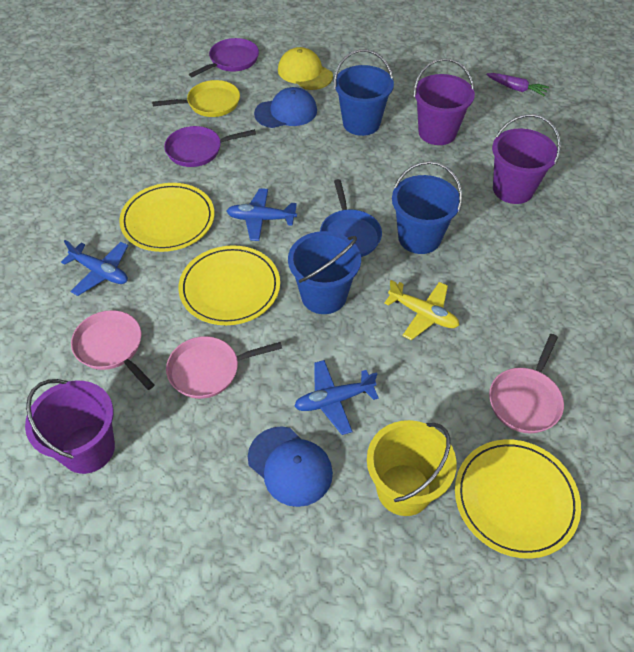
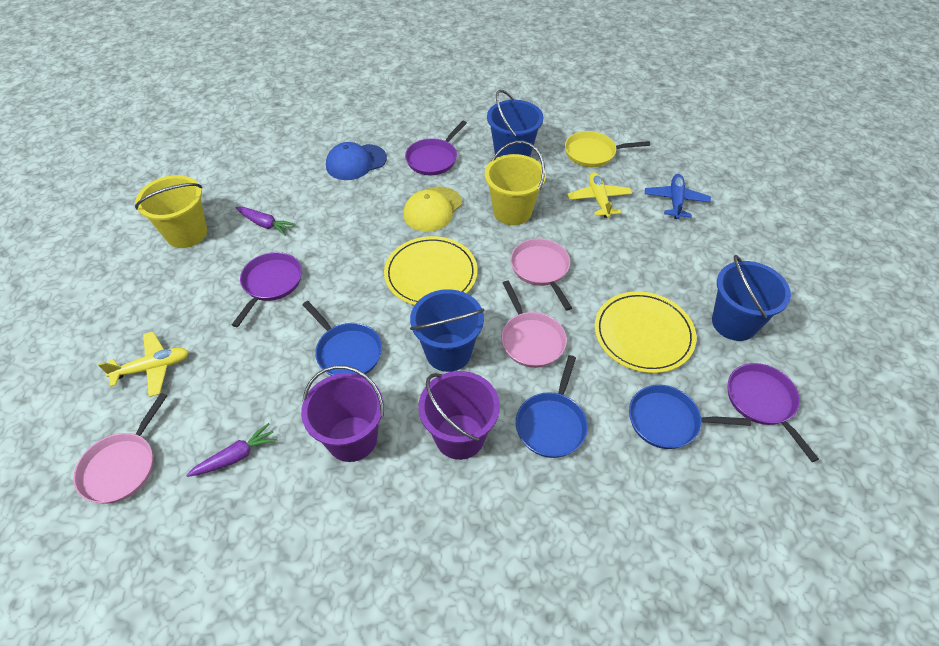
blue cap: [248,426,333,507] [254,87,317,128] = 2 -> [326,142,387,180] = 1
blue pan: [320,179,382,257] = 1 -> [303,301,382,376] [516,355,588,458] [629,385,751,449] = 3
blue plane: [61,240,128,296] [226,188,297,241] [294,360,379,435] = 3 -> [645,174,711,219] = 1
purple bucket: [25,379,115,474] [413,58,475,145] [492,114,561,204] = 3 -> [301,365,384,462] [418,371,500,460] = 2
purple carrot: [486,73,549,97] = 1 -> [186,423,278,477] [235,207,296,236] = 2
purple pan: [164,126,256,167] [189,38,259,77] = 2 -> [232,252,302,327] [405,121,467,175] [728,363,819,462] = 3
yellow bucket: [367,420,457,516] = 1 -> [135,175,207,248] [485,141,546,225] = 2
yellow plane: [384,280,459,340] = 1 -> [98,332,188,397] [567,172,632,218] = 2
yellow plate: [119,183,214,252] [178,245,280,325] [455,439,581,559] = 3 -> [384,236,477,305] [595,291,697,373] = 2

